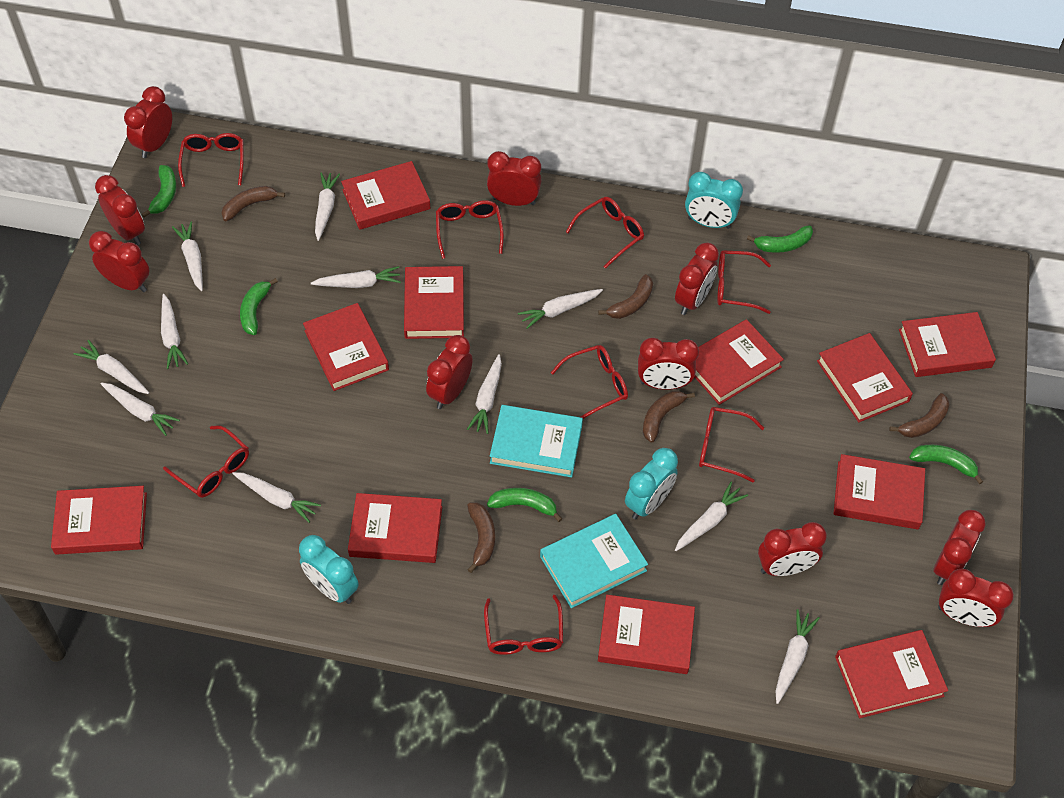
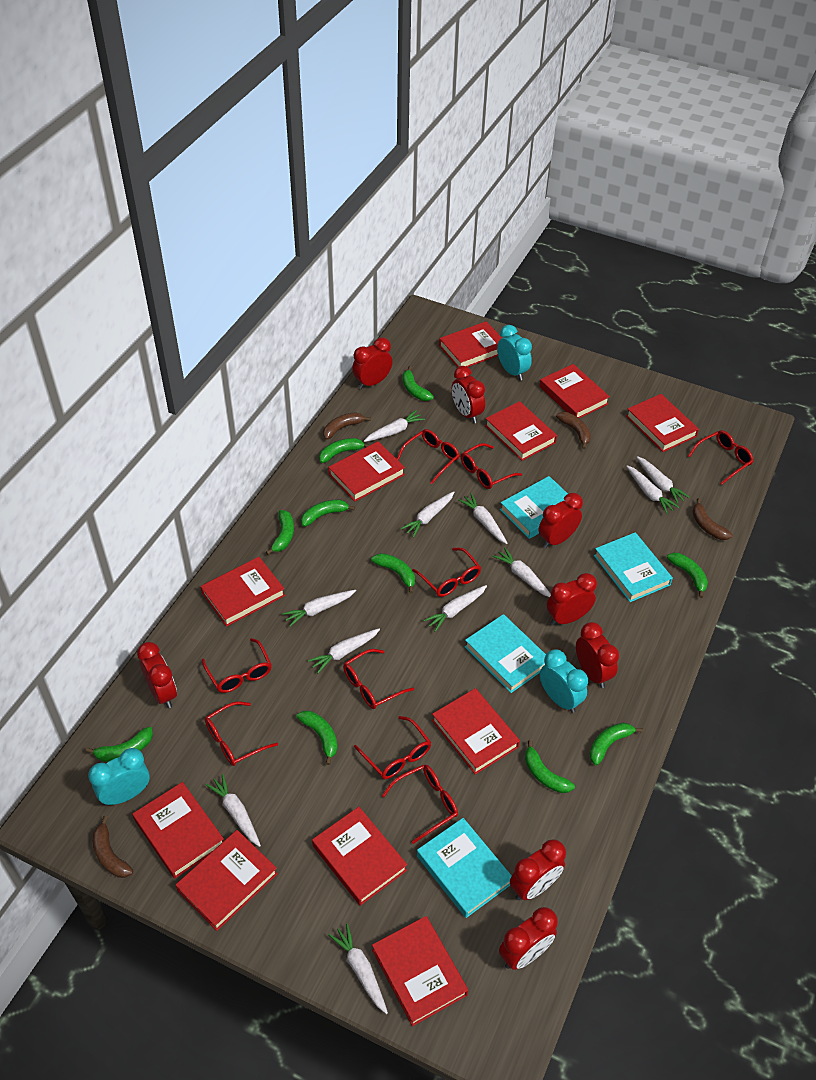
brown banana: [222,186,285,221] [467,502,495,573] [598,274,653,319] [643,391,695,443] [889,393,950,438] = 5 -> [92,816,133,878] [323,412,371,440] [556,412,591,449] [692,498,733,540] = 4
green banana: [142,165,176,218] [240,278,278,335] [487,488,562,522] [747,225,813,253] [909,445,983,484] = 5 -> [86,727,153,762] [266,510,294,555] [296,711,338,765] [301,500,355,527] [319,438,370,463] [371,553,415,593] [402,366,434,401] [525,740,575,793] [589,723,643,765] [667,553,708,598] = 10
red clock: [89,231,149,292] [95,175,145,245] [124,86,172,158] [426,335,473,409] [487,151,542,206] [638,338,699,390] [675,243,719,315] [758,522,827,576] [933,510,986,585] [938,569,1014,627] = 10 -> [137,642,177,708] [352,338,392,389] [452,366,485,423] [499,907,558,970] [510,839,566,900] [539,493,583,548] [547,573,597,625] [576,622,619,688] = 8
red glasses: [163,426,249,498] [178,133,244,187] [436,200,504,259] [484,595,563,655] [551,345,628,419] [566,197,644,269] [699,407,764,482] [717,250,771,314] = 8 -> [202,638,272,693] [205,701,278,766] [343,649,414,709] [354,716,431,779] [382,765,458,844] [397,429,460,484] [412,548,481,597] [461,443,522,489] [688,430,754,485] = 9
turquoise book: [490,405,583,478] [540,514,648,608] = 2 -> [417,818,512,918] [465,614,546,693] [500,476,568,539] [594,532,673,602] = 4

